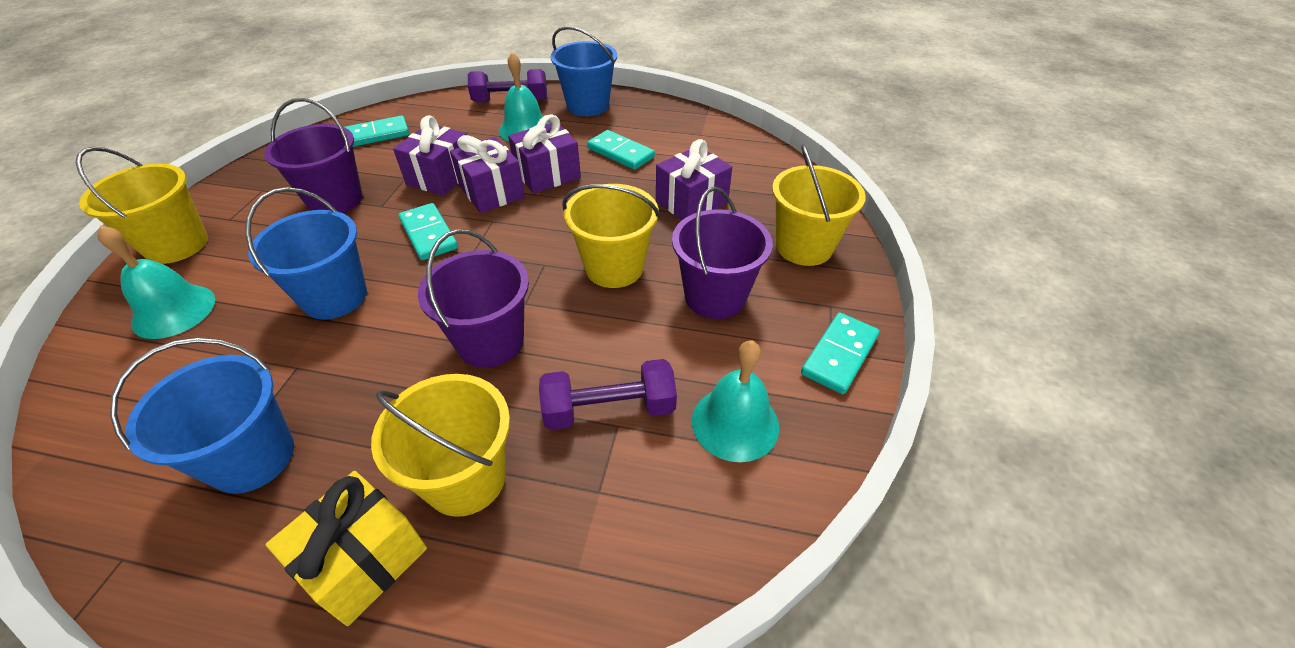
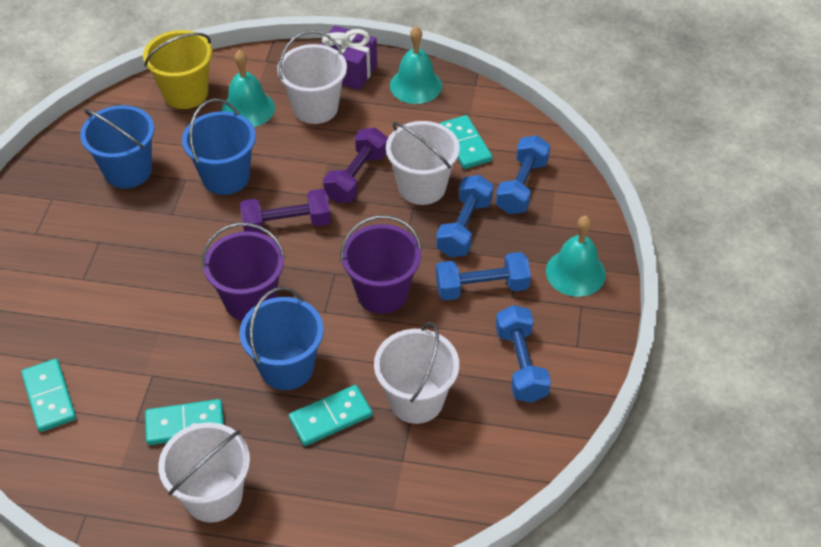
blue dumbbell: none = 0 -> [436,175,494,257] [436,252,531,300] [495,305,551,403] [496,135,550,214] = 4
purple bucket: [264,98,363,213] [418,229,529,368] [672,187,773,319] = 3 -> [202,223,285,321] [340,215,422,314] = 2
purple gift: [393,115,467,196] [450,135,525,213] [508,114,581,194] [656,139,732,220] = 4 -> [320,25,377,90] = 1
white bucket: none = 0 -> [158,422,250,522] [277,30,347,124] [374,322,459,424] [386,121,460,205] = 4
yellow bucket: [76,147,208,264] [371,374,510,517] [562,184,660,288] [772,144,866,266] = 4 -> [143,30,212,109] = 1
yellow gift: [265,471,427,626] = 1 -> none = 0

